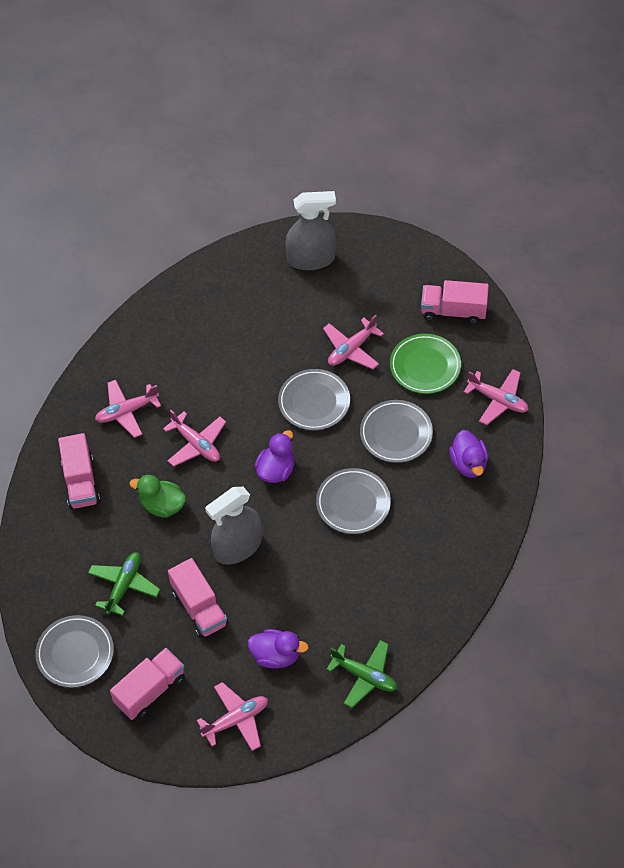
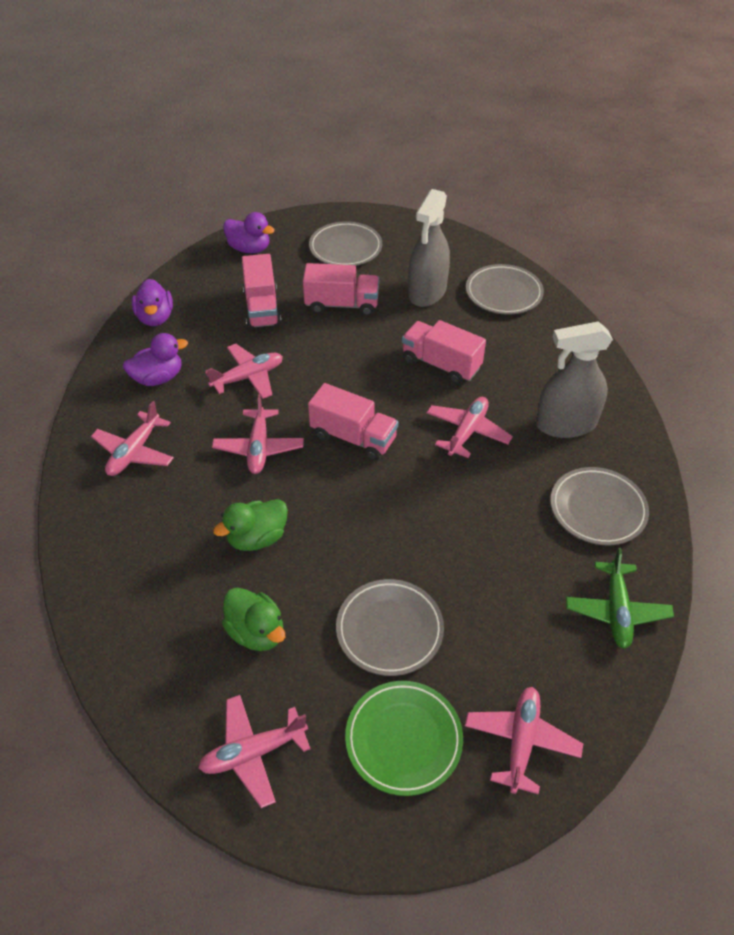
green duck: [129,475,186,518] = 1 -> [213,499,288,551] [222,587,285,651] = 2
green plane: [88,552,161,616] [326,640,397,708] = 2 -> [566,548,674,649] = 1
pink plane: [95,380,161,438] [163,410,226,467] [197,682,268,751] [323,315,384,369] [464,369,528,425] = 5 -> [91,401,174,476] [198,695,311,808] [205,344,283,399] [212,394,304,474] [426,397,513,458] [465,687,583,794] = 6

